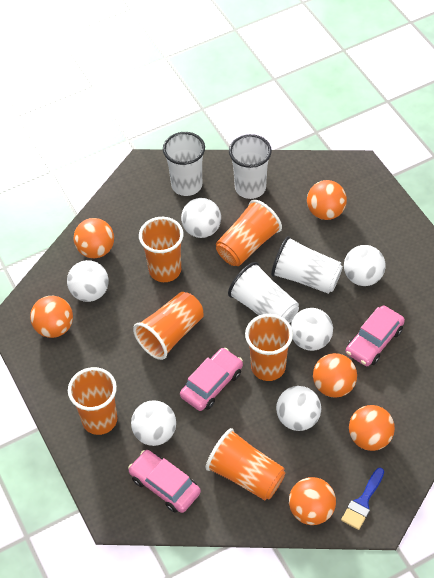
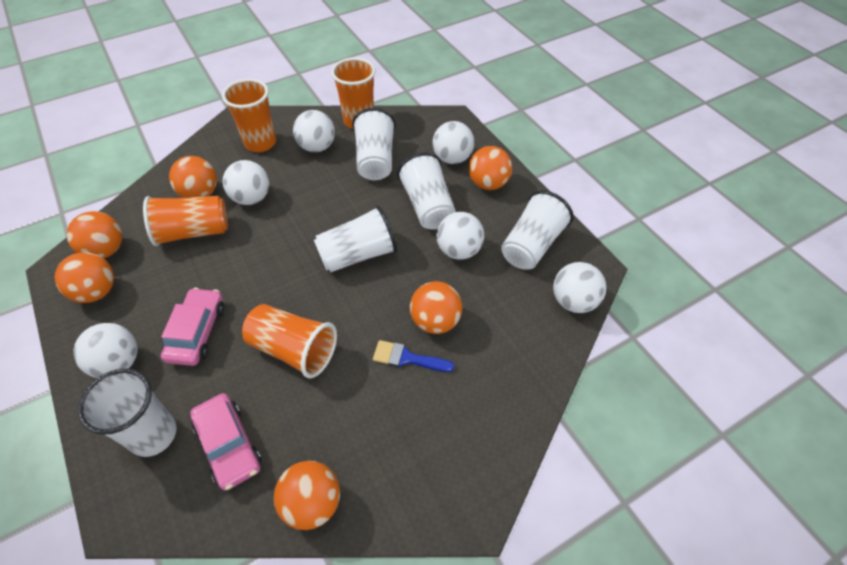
orange cup: [68,367,117,435] [133,292,204,360] [139,217,184,282] [205,428,285,500] [216,200,282,266] [245,314,293,381] = 6 -> [143,196,228,246] [222,79,276,152] [242,304,337,378] [331,57,376,129] = 4
pink car: [128,450,201,513] [180,348,243,411] [346,305,405,366] = 3 -> [161,288,225,366] [190,393,262,491] = 2
white cup: [163,132,205,196] [228,262,299,324] [229,134,272,199] [271,236,343,294] = 4 -> [78,368,177,457] [314,205,397,272] [352,108,396,180] [397,152,456,230] [501,190,573,270] = 5

